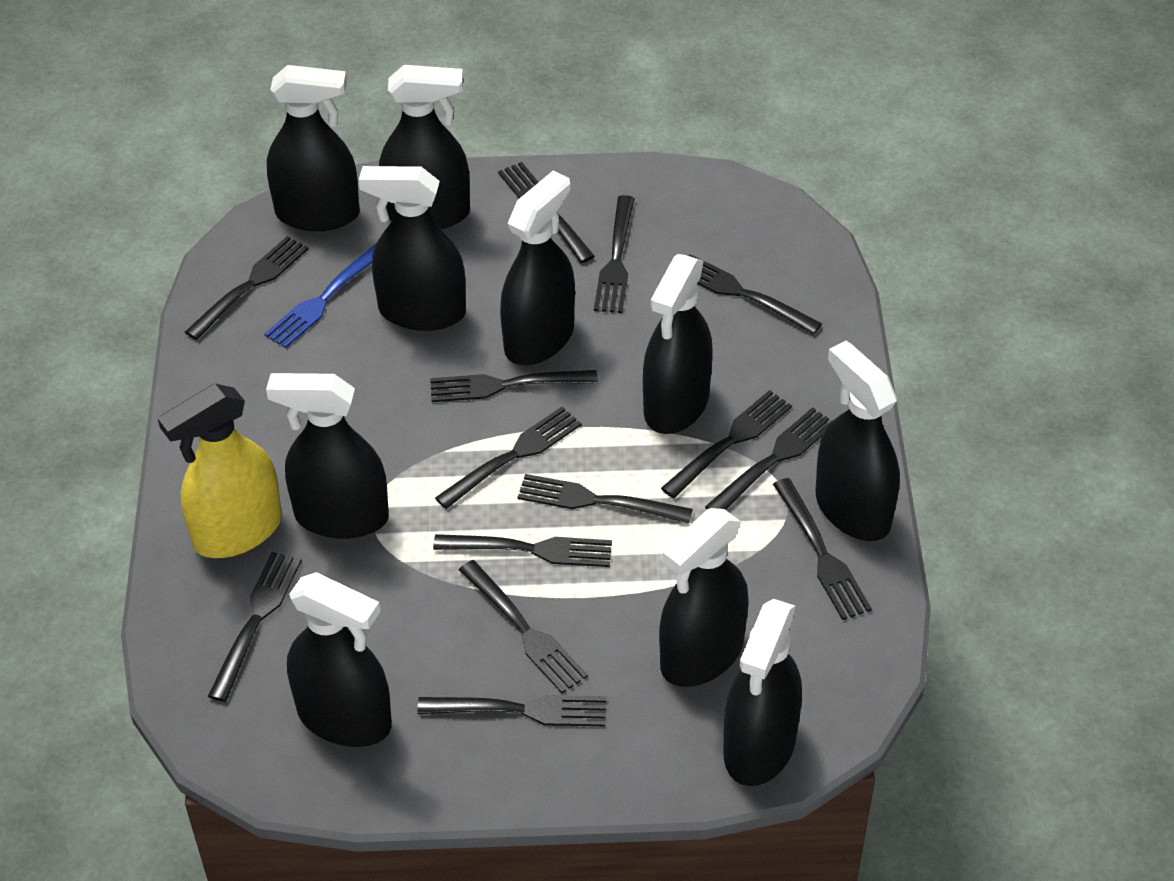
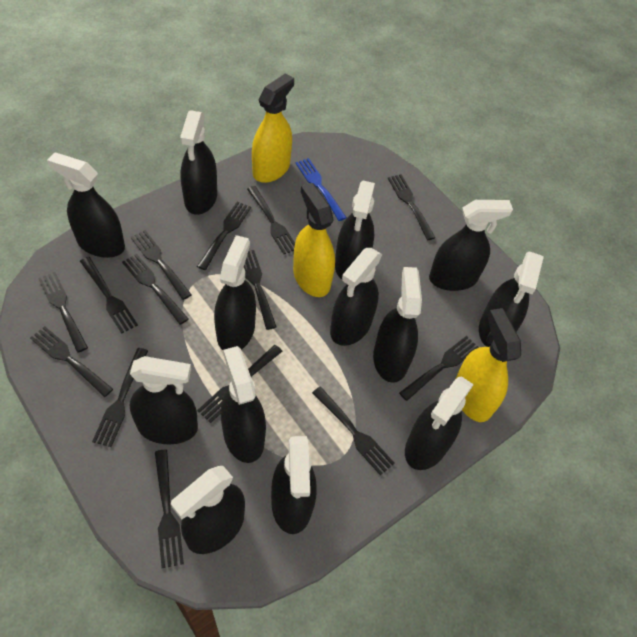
black spray bottle: [266,373,389,539] [267,65,360,231] [287,572,392,747] [359,166,466,331] [379,65,470,229] [500,171,575,365] [643,254,713,434] [659,508,749,687] [723,599,802,786] [815,341,900,541] = 10 -> [47,152,125,258] [130,356,198,444] [171,466,245,554] [180,110,217,215] [214,235,256,350] [221,346,266,463] [271,436,317,534] [330,248,382,346] [335,181,375,279] [373,267,422,383] [405,376,474,470] [429,200,513,291] [479,251,544,347] = 13
yellow spray bottle: [158,384,282,558] = 1 -> [252,73,294,183] [293,183,335,297] [455,308,521,422] = 3

